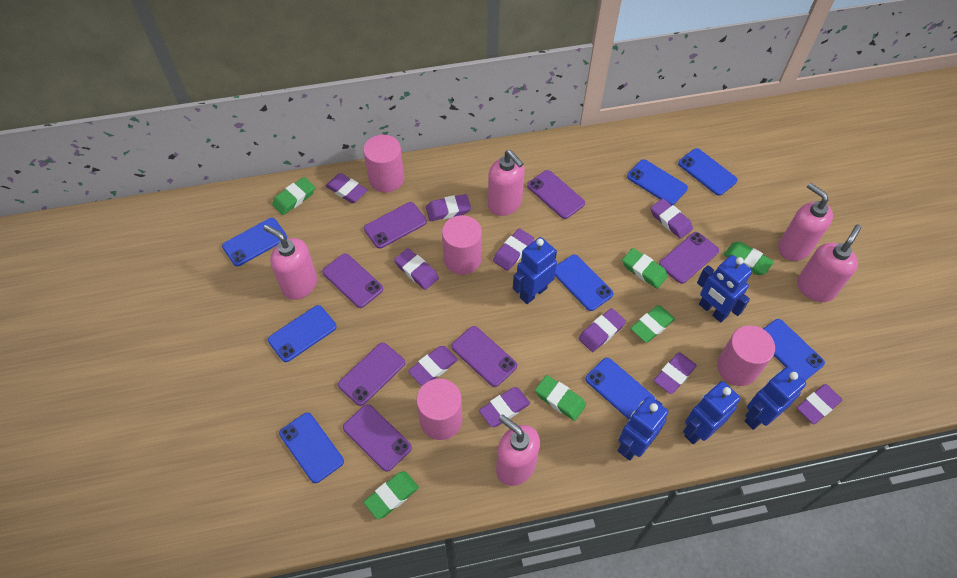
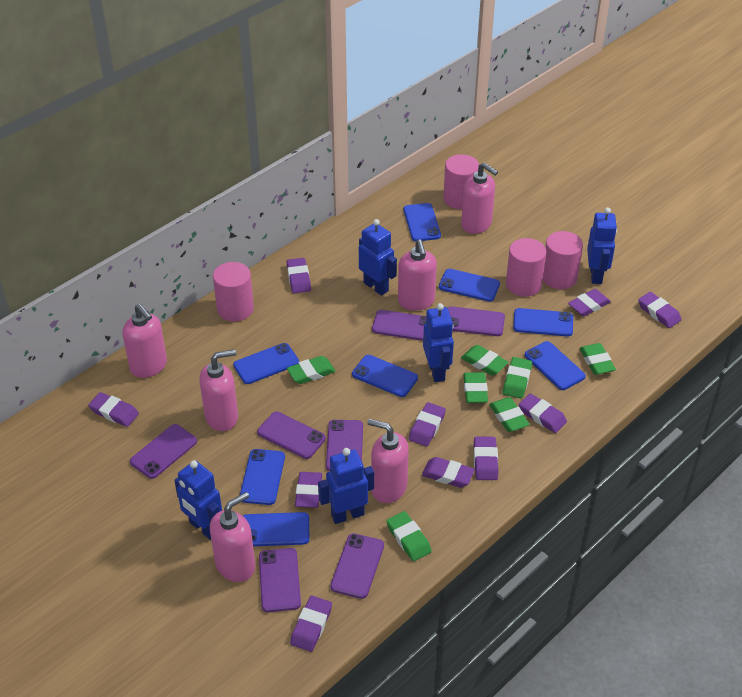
green eraser: [272,177,315,215] [363,471,419,519] [535,375,586,421] [622,248,668,289] [630,305,675,342] [724,242,774,275] = 6 -> [287,356,336,384] [386,511,432,561] [461,345,509,375] [463,372,488,403] [489,397,530,432] [503,357,532,398] [579,343,616,375] = 7
pink soap dispenser: [264,225,317,300] [488,150,525,216] [496,415,540,486] [778,183,833,261] [797,224,861,302] = 5 -> [122,304,167,378] [200,349,238,431] [210,492,255,582] [367,419,409,503] [398,239,437,311] [461,162,498,234] = 6

